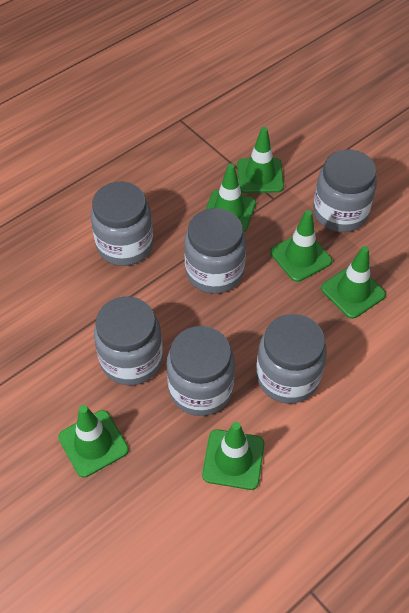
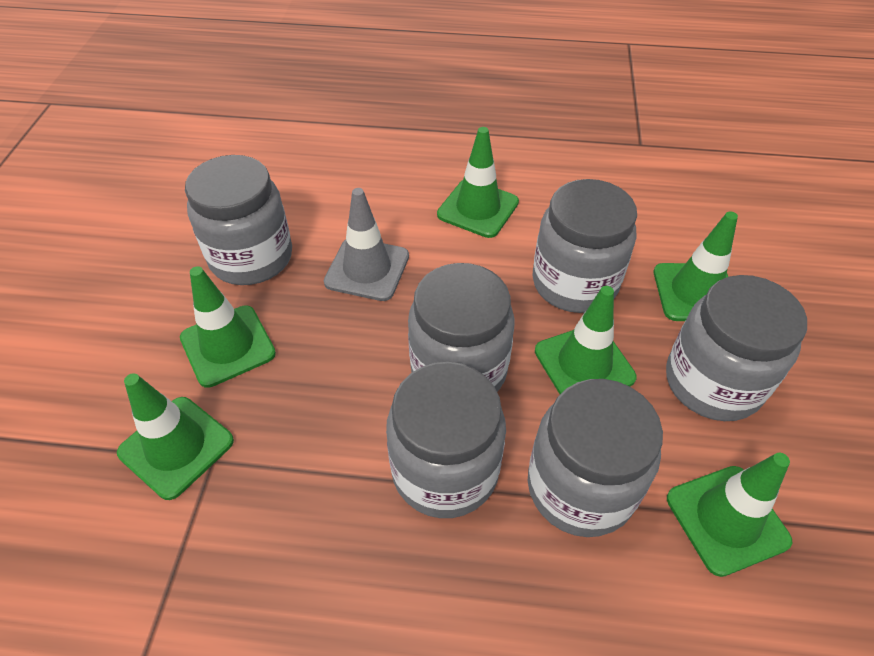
grey traffic cone: none = 0 -> [324,188,409,301] = 1

